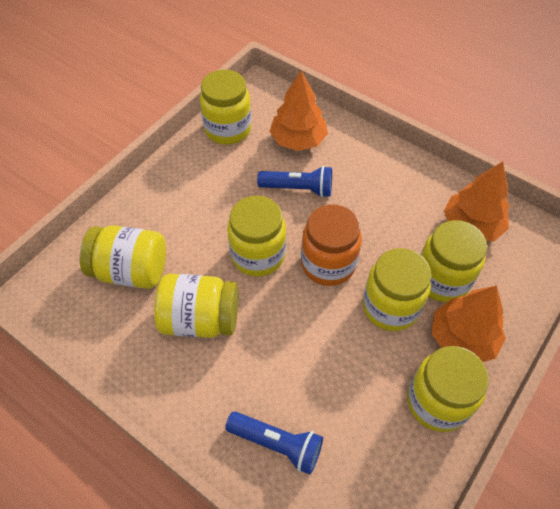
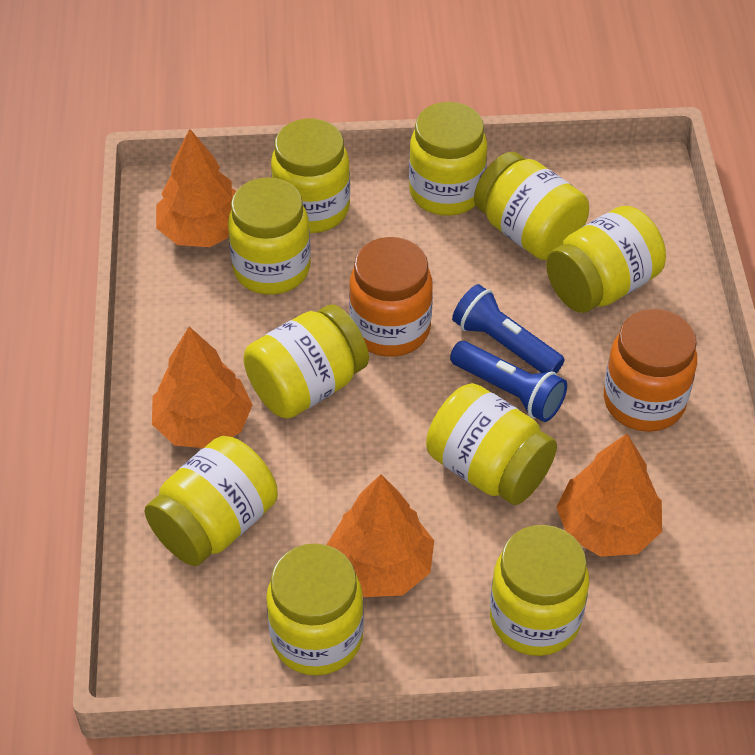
orange jar: [301,205,362,286] = 1 -> [349,237,433,357] [604,309,697,432] = 2
orange tree: [269,71,328,151] [432,286,506,362] [444,162,509,241] = 3 -> [152,327,252,448] [156,129,236,247] [327,474,434,597] [556,434,662,557] = 4
yellow jar: [80,225,166,289] [154,274,238,338] [200,70,251,145] [227,196,286,277] [363,248,431,331] [407,346,489,432] [420,220,487,302] = 7 -> [144,436,278,566] [228,177,311,295] [243,304,369,419] [266,544,364,676] [271,119,350,233] [409,102,487,216] [426,383,557,505] [474,152,589,260] [490,525,589,656] [546,206,666,313] = 10

